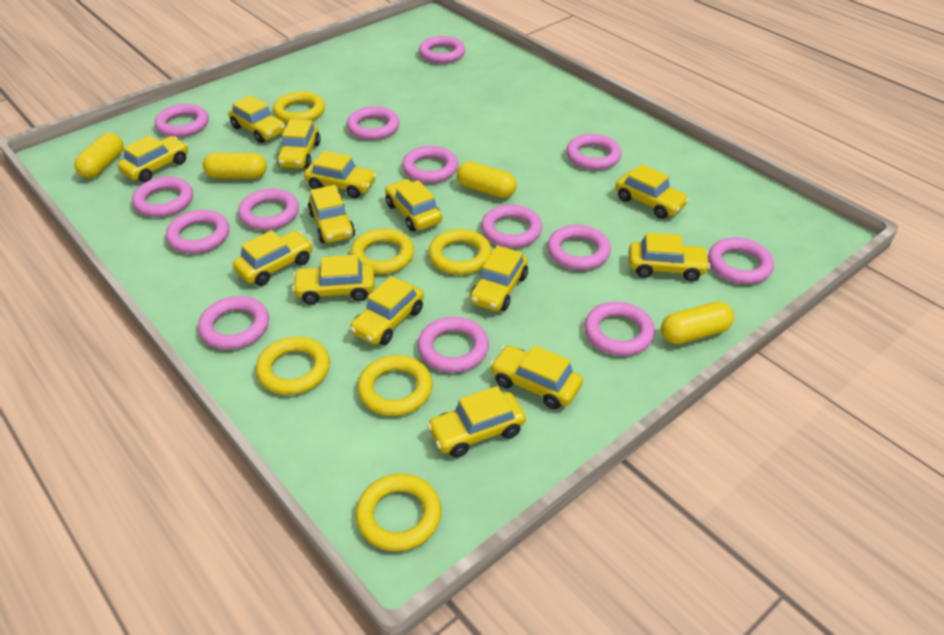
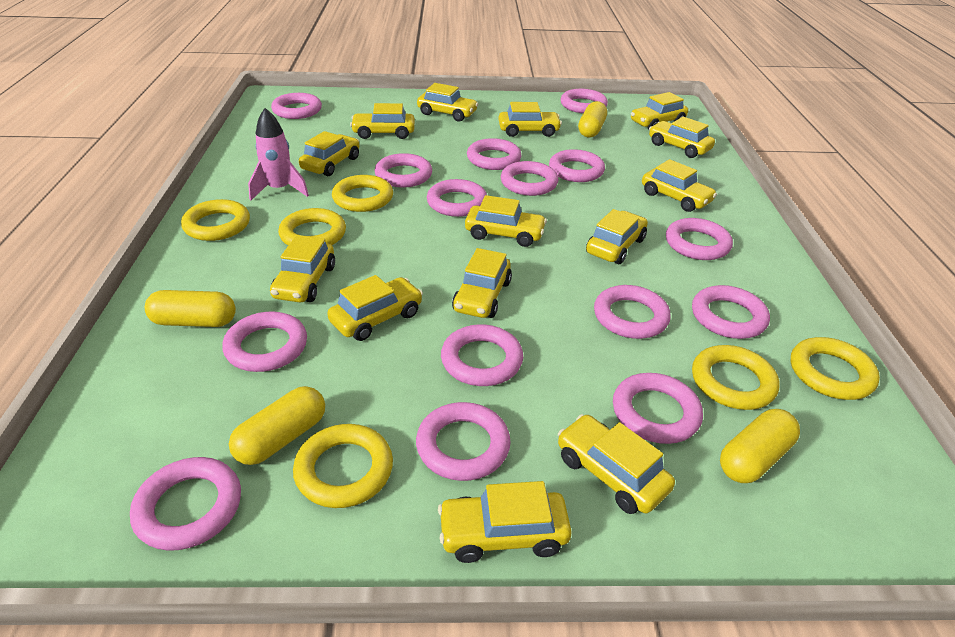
pink ring: [132,177,193,217] [155,104,209,137] [166,210,229,254] [198,296,269,350] [238,189,299,230] [347,106,400,140] [402,146,458,183] [418,317,489,373] [419,36,465,64] [481,205,542,248] [547,225,611,270] [566,134,622,170] [584,302,655,356] [708,237,774,284] = 14 -> [130,457,241,551] [222,311,307,372] [271,93,322,119] [374,153,432,187] [416,402,511,481] [427,179,487,217] [441,324,523,386] [467,138,522,170] [501,161,558,196] [549,149,605,182] [561,89,608,113] [594,285,671,339] [613,373,703,444] [666,218,733,260] [692,285,770,339] = 15
pink rocket: none = 0 -> [248,108,309,200] = 1

